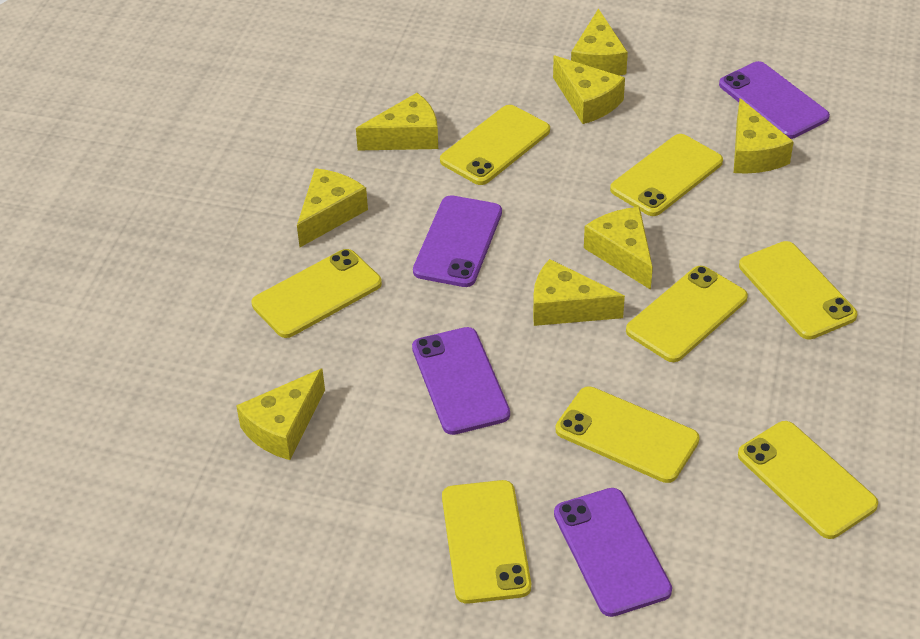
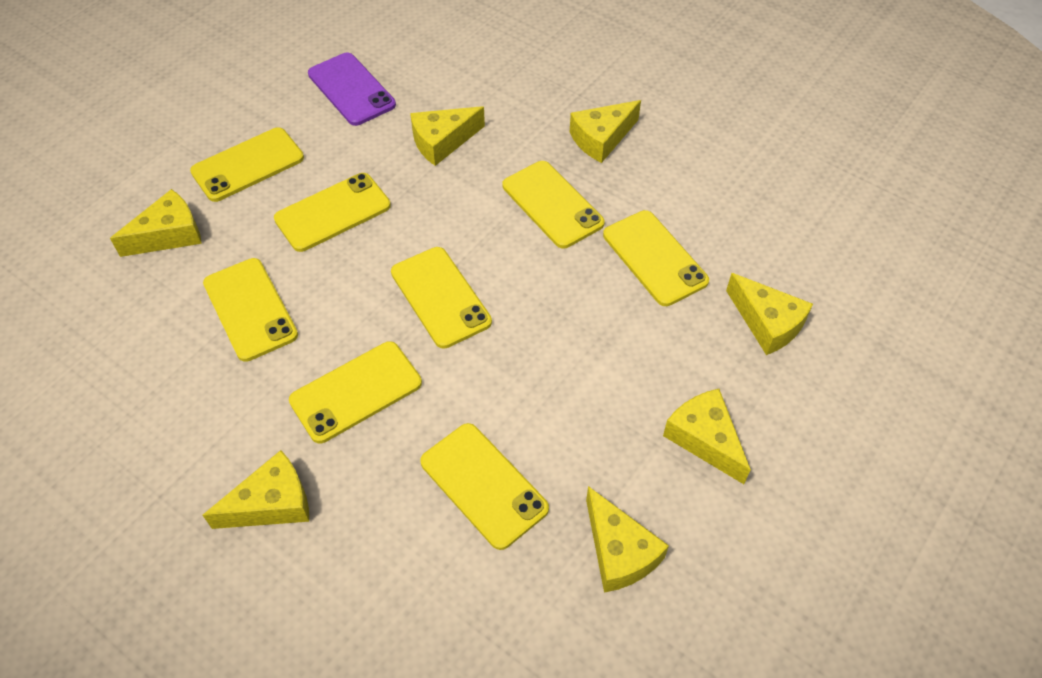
purple phone: [412,327,510,435] [413,195,502,287] [554,488,672,617] [719,61,830,139] = 4 -> [308,53,396,126] = 1
yellow cheese: [236,369,325,460] [297,168,368,247] [356,93,438,151] [533,259,625,326] [553,56,625,124] [571,8,628,75] [584,207,653,290] [734,98,794,174] = 8 -> [110,189,202,257] [203,450,309,529] [410,106,485,166] [570,100,641,163] [586,486,669,593] [663,389,751,484] [726,273,813,355] = 7

